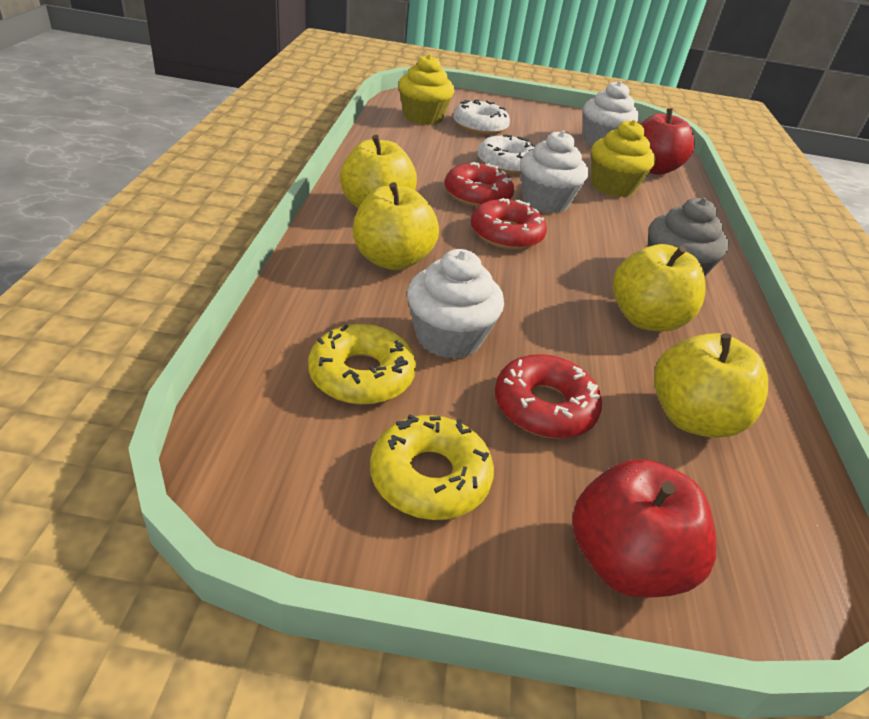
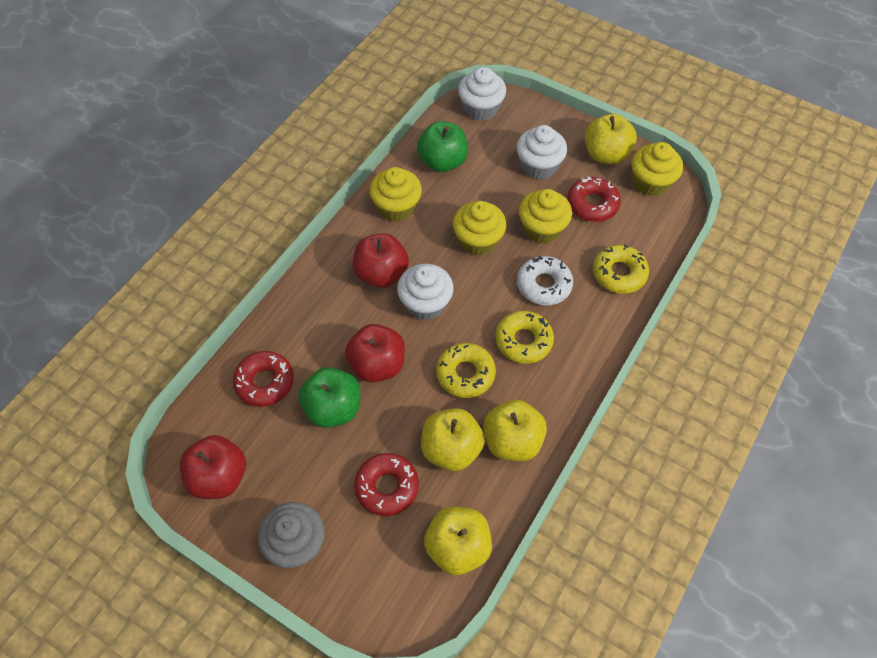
green apple: none = 0 -> [299,367,360,428] [417,121,468,172] = 2
red apple: [572,459,716,598] [641,108,695,175] = 2 -> [180,435,246,499] [345,324,405,382] [353,233,409,288] = 3
white donut: [453,100,510,135] [477,134,535,174] = 2 -> [517,255,573,306] = 1
yellow cupcake: [398,54,454,125] [591,120,656,197] = 2 -> [369,167,422,222] [453,201,506,256] [519,189,572,244] [631,142,683,197] = 4
yellow donut: [308,324,416,405] [370,415,494,520] = 2 -> [436,343,496,398] [495,311,554,364] [593,244,649,294] = 3

